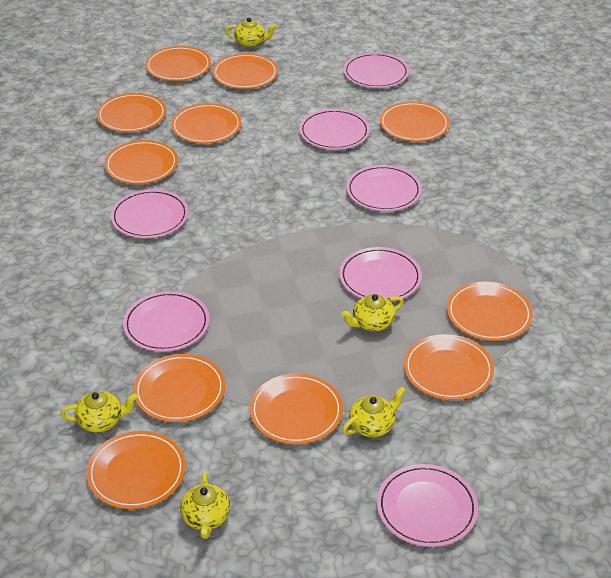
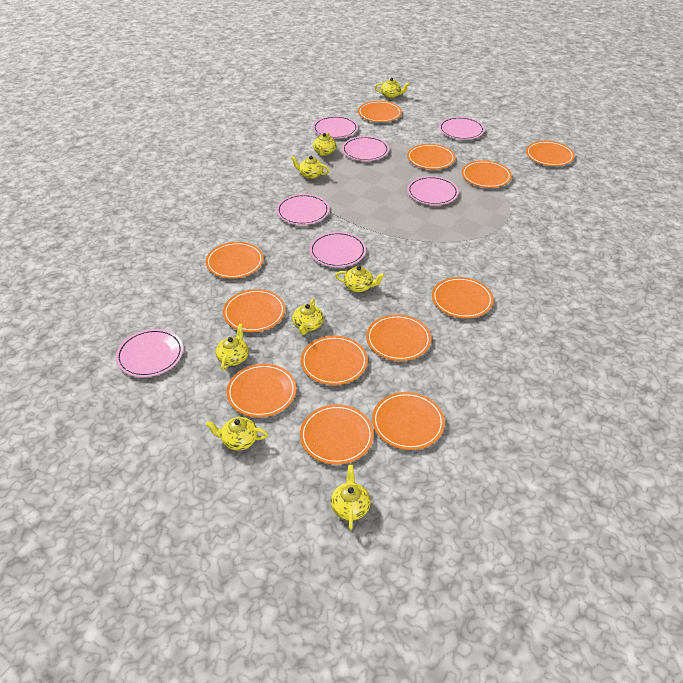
orange plate: [86,431,186,509] [97,93,166,132] [104,140,178,184] [133,354,225,422] [145,46,211,81] [171,103,241,144] [212,53,278,89] [250,374,343,444] [379,101,450,142] [404,334,494,400] [447,282,533,341] = 11 -> [206,242,264,279] [223,289,286,332] [226,364,297,417] [300,404,374,465] [301,336,368,385] [358,101,402,122] [366,314,431,361] [372,392,445,450] [407,144,455,169] [432,277,494,318] [462,160,512,188] [526,141,575,166] = 12
yellow teapot: [60,391,138,432] [180,472,230,539] [225,17,277,47] [341,294,404,331] [342,387,406,437] = 5 -> [206,417,268,451] [216,324,249,371] [291,156,329,179] [292,299,324,335] [313,133,336,156] [331,465,371,530] [335,266,385,292] [375,78,410,98] = 8

